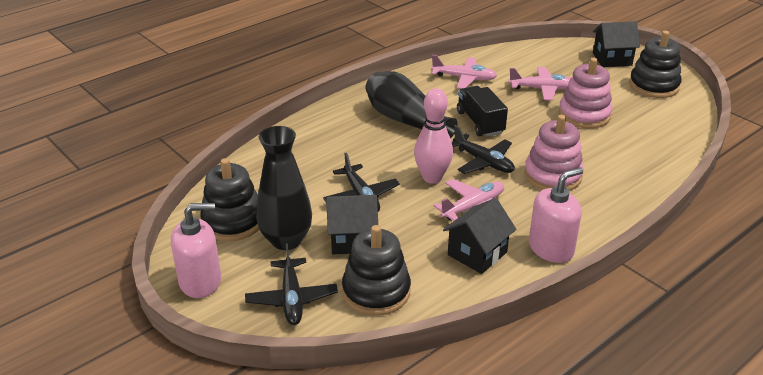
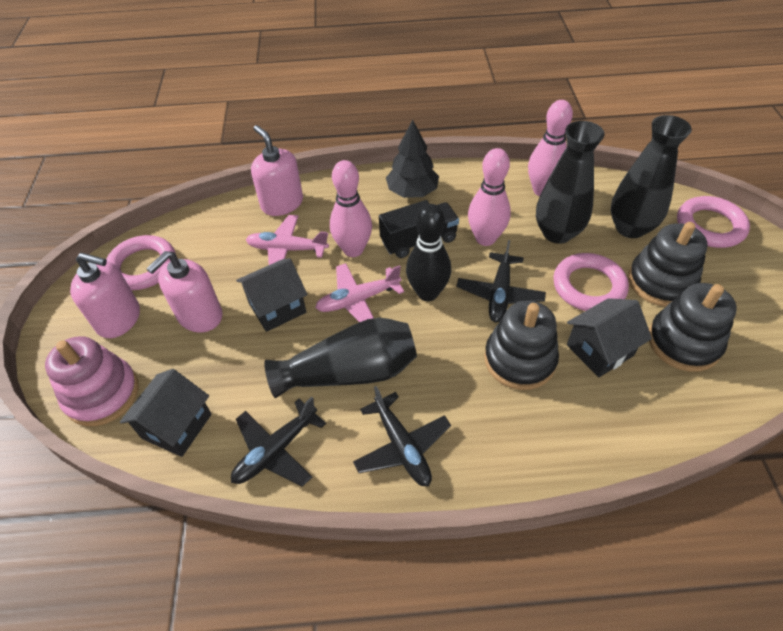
black bowling pin: none = 0 -> [406,204,451,301] = 1
black tree: none = 0 -> [386,120,439,198] = 1
black vase: [256,126,312,250] [366,71,458,139] = 2 -> [264,318,417,398] [536,121,605,244] [611,115,692,238] = 3
pink bowling pin: [414,88,453,184] = 1 -> [330,160,372,257] [468,148,511,246] [528,100,573,196] = 3
pink plane: [431,55,497,89] [434,179,504,221] [508,67,571,100] = 3 -> [246,215,329,265] [315,263,404,322] = 2
pink ring: none = 0 -> [106,235,175,290] [553,253,629,311] [677,196,750,248] = 3
pink soap dispenser: [171,203,221,298] [529,167,583,263] = 2 -> [70,253,140,338] [146,251,223,333] [251,125,303,216] = 3
pink stacking toy: [524,115,584,191] [559,58,613,128] = 2 -> [45,336,139,426] = 1

